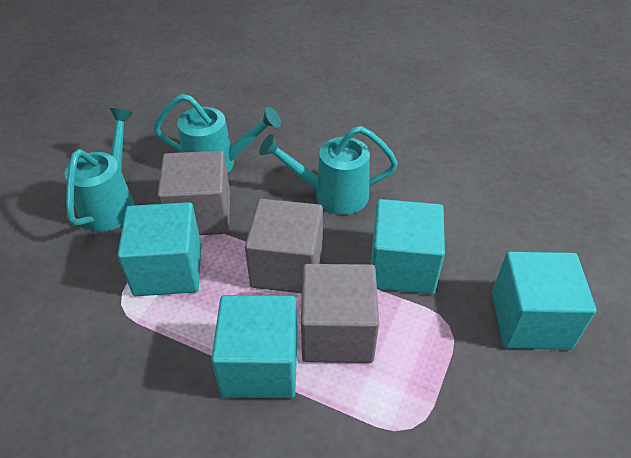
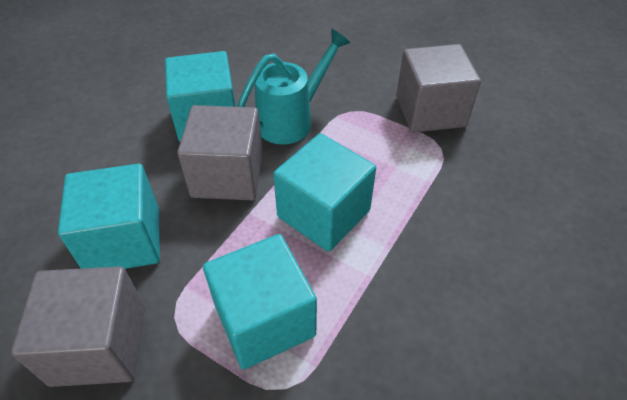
turquoise watering can: [64,108,135,232] [154,94,281,174] [259,126,398,215] = 3 -> [237,29,351,144] = 1

